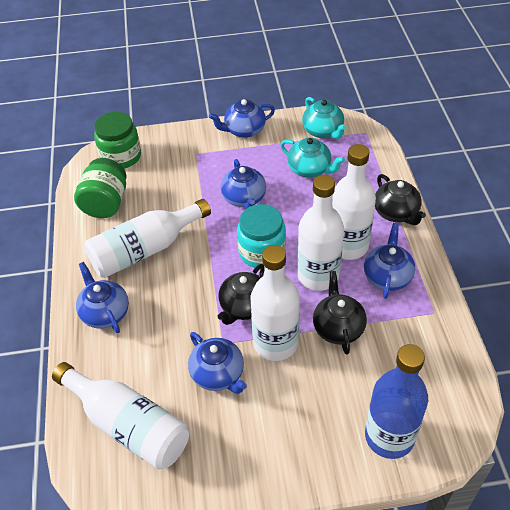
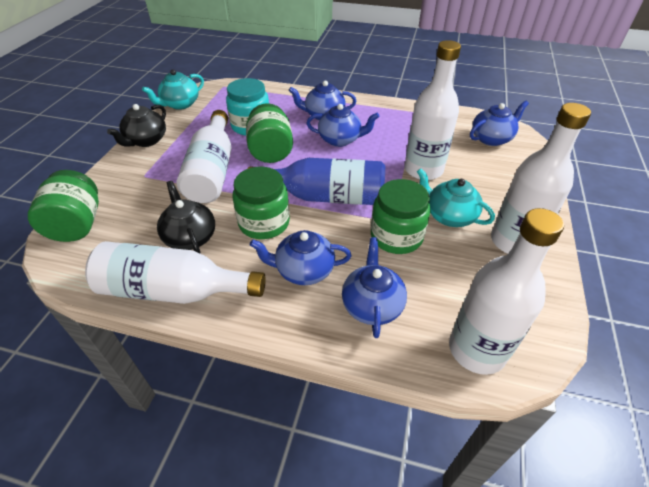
black teapot: [218,264,264,325] [313,271,367,355] [375,174,426,225] = 3 -> [107,104,166,147] [157,181,215,253] = 2
green jar: [74,158,126,218] [94,112,141,169] = 2 -> [28,170,99,242] [233,167,290,239] [246,103,293,163] [371,179,430,254] = 4

